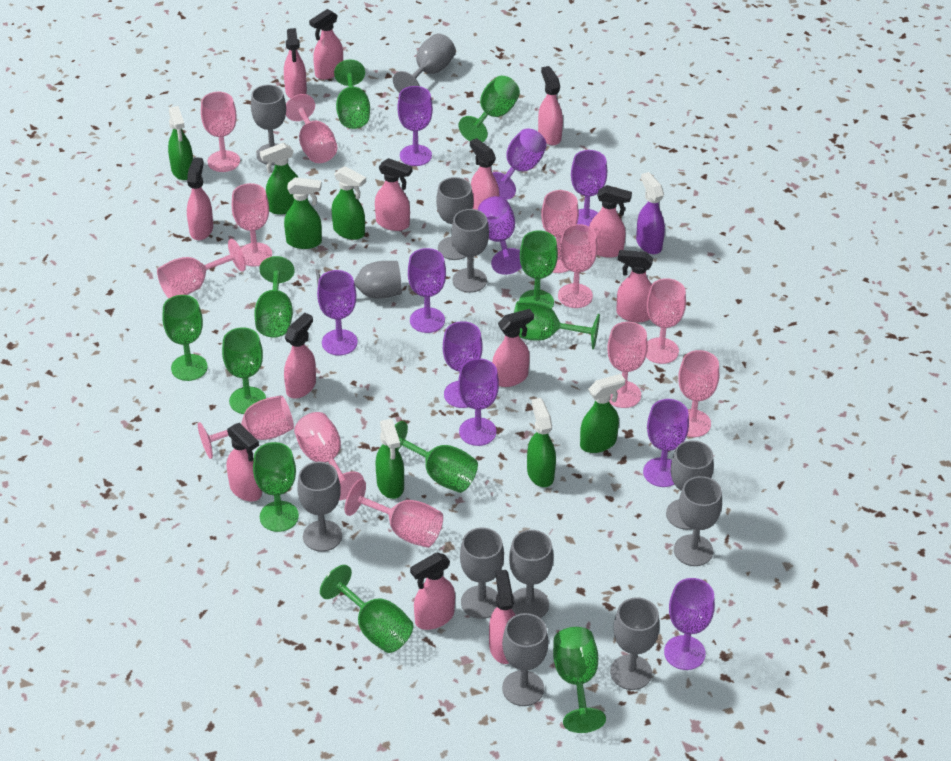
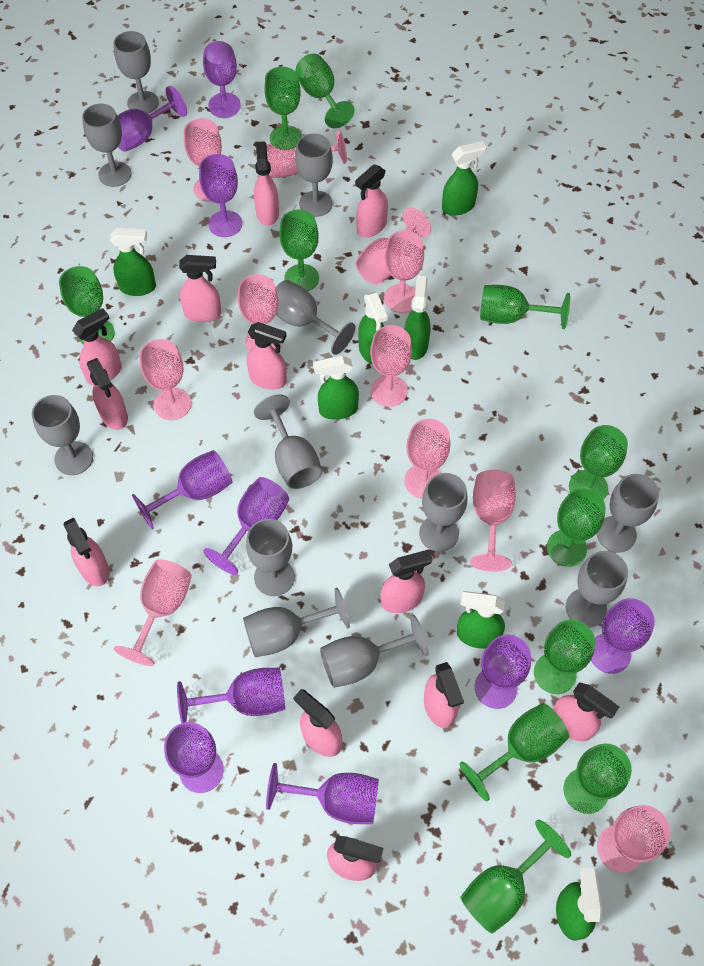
pink goblet: [157,239,246,298] [198,395,294,459] [201,92,240,172] [232,183,272,267] [286,94,337,163] [294,412,364,500] [345,479,443,548] [541,190,579,273] [558,224,598,308] [607,322,648,408] [646,278,686,364] [678,350,719,437] = 12 -> [114,559,192,666] [140,339,191,420] [184,118,222,202] [238,274,281,351] [266,130,347,178] [355,207,431,285] [370,325,412,407] [384,230,424,313] [404,419,450,498] [470,470,516,572] [597,805,670,873] = 11
pink spray bottle: [187,157,213,240] [227,423,262,501] [284,28,307,98] [284,313,316,399] [309,9,343,80] [375,158,412,231] [410,553,455,630] [470,138,500,210] [489,570,515,664] [492,309,534,387] [538,66,563,146] [589,185,632,258] [616,250,653,322] = 13 -> [64,517,110,586] [72,308,122,385] [87,358,128,430] [179,255,222,322] [247,322,287,390] [254,141,279,226] [293,689,342,757] [327,836,383,881] [355,164,388,237] [381,549,432,613] [424,662,464,728] [553,682,619,741] = 12
purple spray bottle: [636,172,665,254] = 1 -> none = 0

